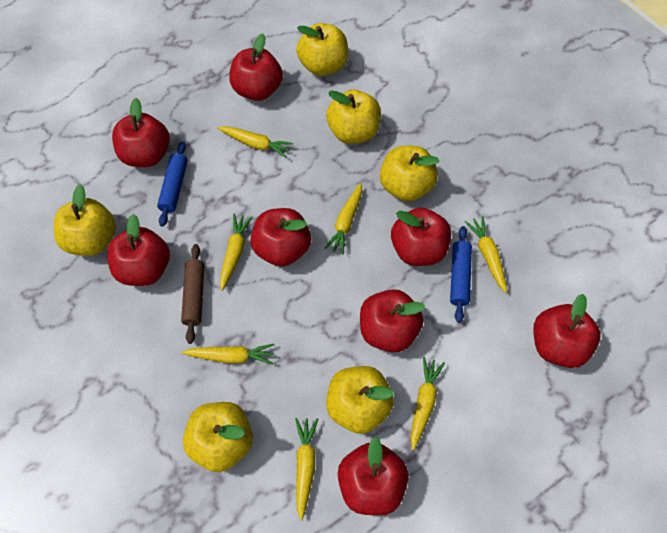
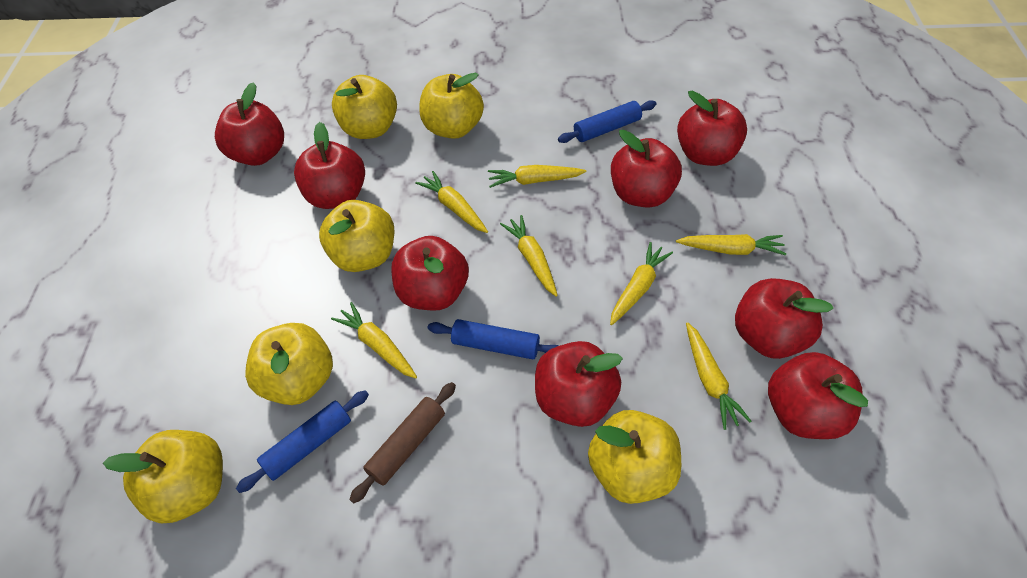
blue rolling pin: [157,141,188,227] [450,226,472,323] = 2 -> [236,390,369,493] [428,319,559,359] [558,100,656,143] = 3

